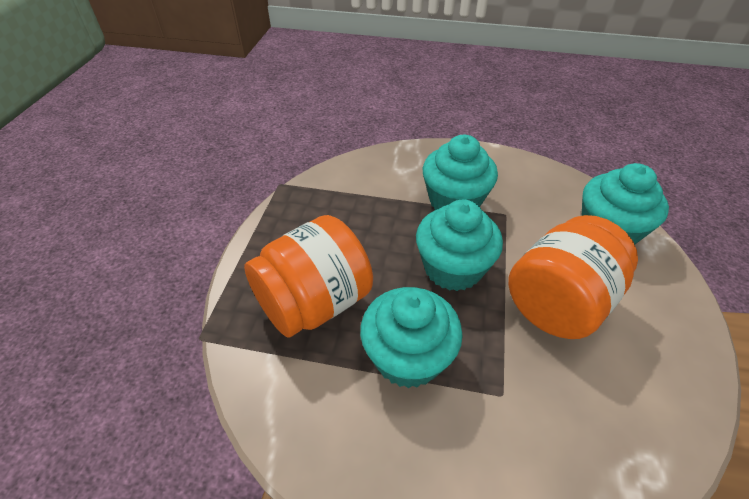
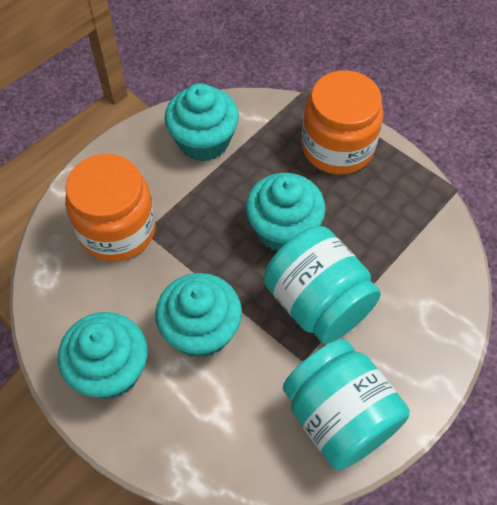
turquoise jar: none = 0 -> [264,226,381,344] [283,339,410,470] = 2

